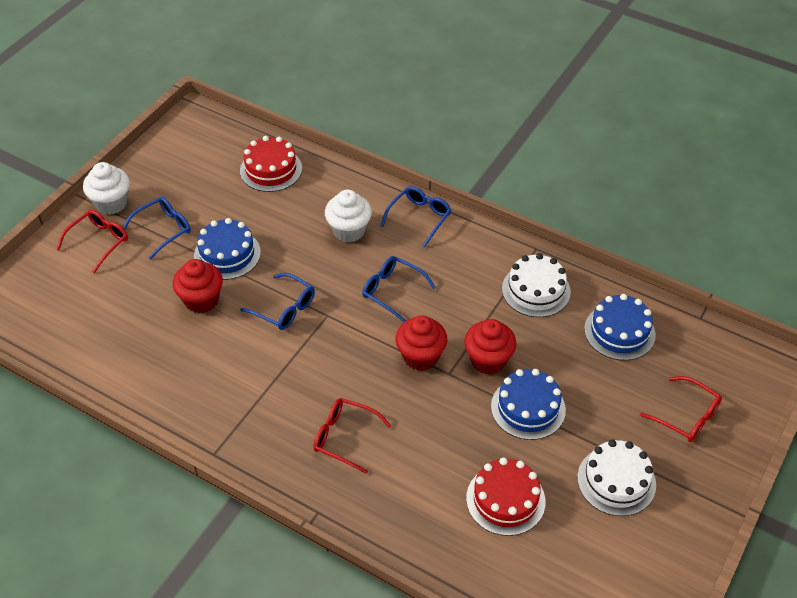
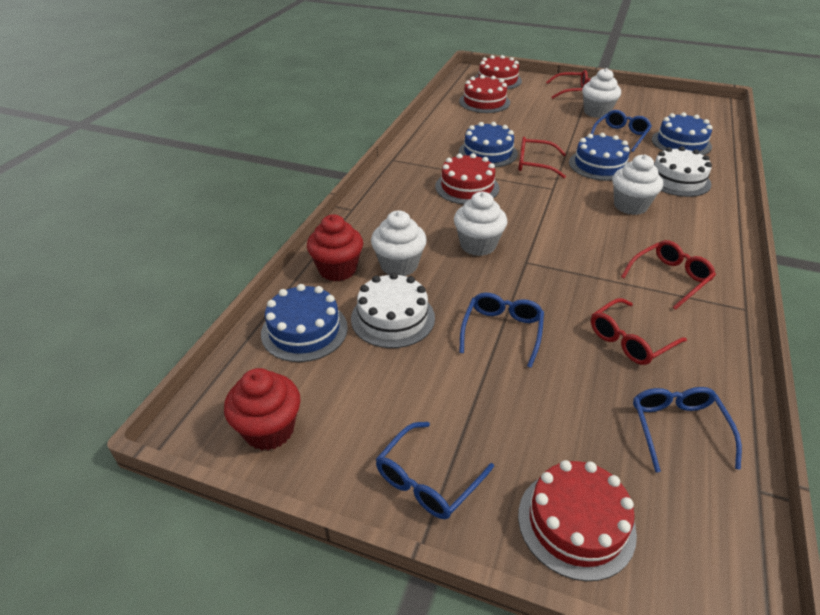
blue cake: [194,218,261,280] [491,369,566,440] [584,294,656,361] = 3 -> [261,284,348,362] [459,122,518,167] [569,133,630,181] [652,112,713,155] = 4
red cake: [240,136,302,192] [466,457,545,536] = 2 -> [435,153,499,204] [459,75,510,113] [475,55,522,90] [518,460,637,581] = 4
red cupcake: [173,259,223,313] [395,315,447,371] [464,319,517,374] = 3 -> [224,368,301,450] [307,214,363,281] = 2
red glasses: [56,210,128,273] [313,398,391,474] [640,376,722,442] = 3 -> [518,137,566,178] [546,70,590,99] [591,298,687,365] [621,240,716,310] = 4
white cupcake: [83,162,130,214] [325,190,372,242] = 2 -> [371,210,427,276] [454,192,507,256] [582,68,621,118] [613,154,663,215] = 4

